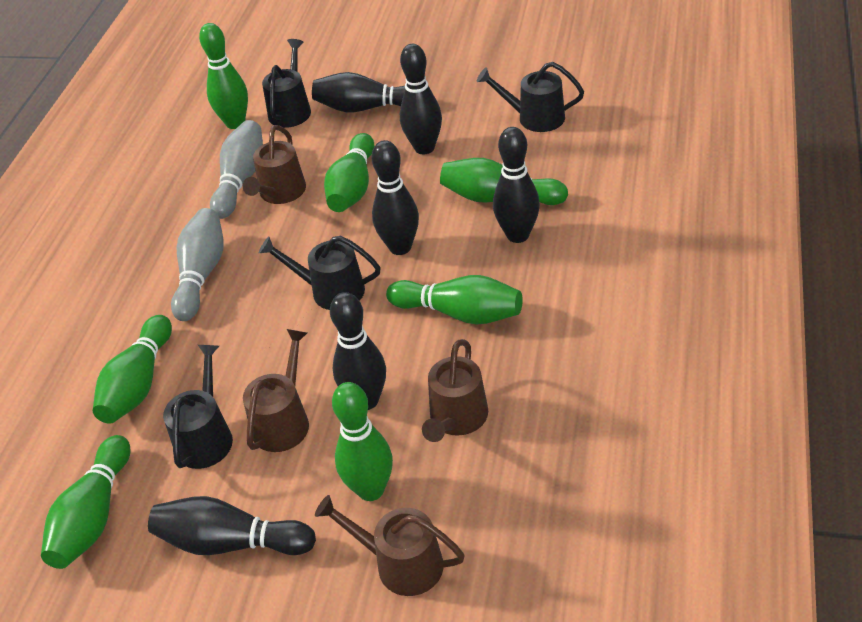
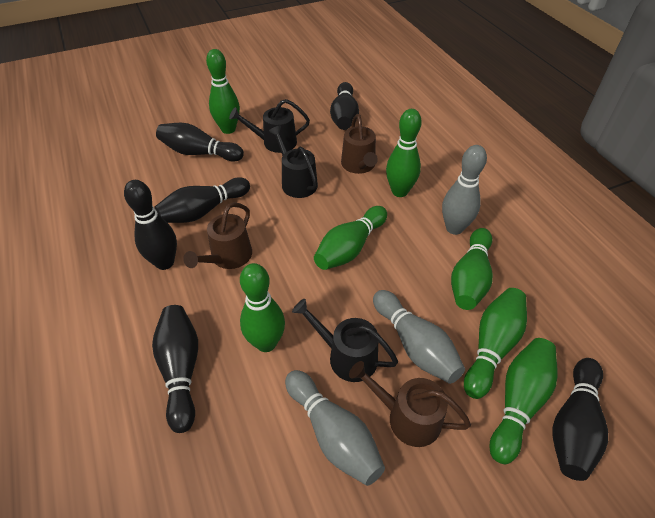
black watering can: [163,345,233,469] [259,236,381,310] [262,39,311,128] [477,62,584,132] = 4 -> [229,99,310,153] [269,125,318,198] [292,299,398,382] = 3
brown watering can: [243,125,306,204] [243,329,309,452] [315,495,465,596] [422,339,488,442] = 4 -> [183,202,252,269] [341,114,378,174] [349,361,471,447] = 3
grey bowling pin: [171,208,224,321] [210,120,263,219] = 2 -> [285,370,385,486] [373,290,465,384] [442,145,487,235] = 3

